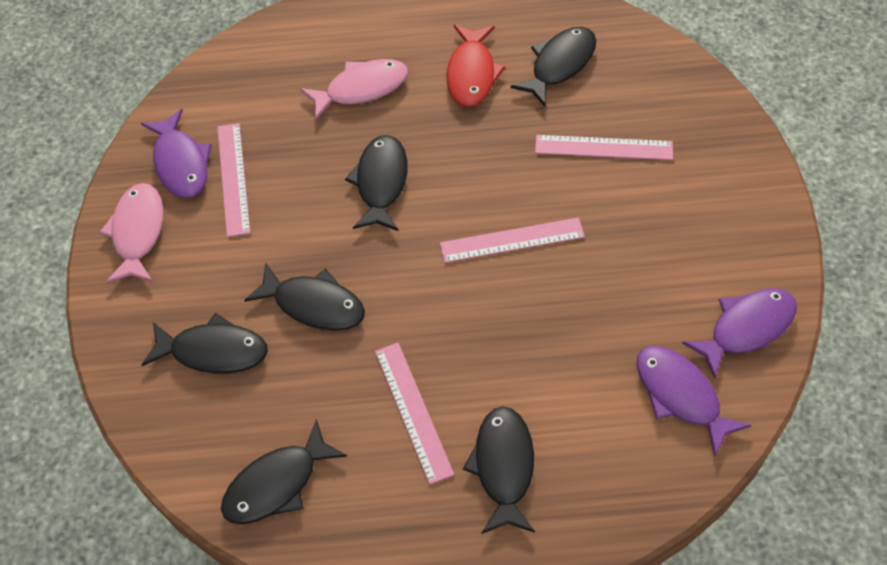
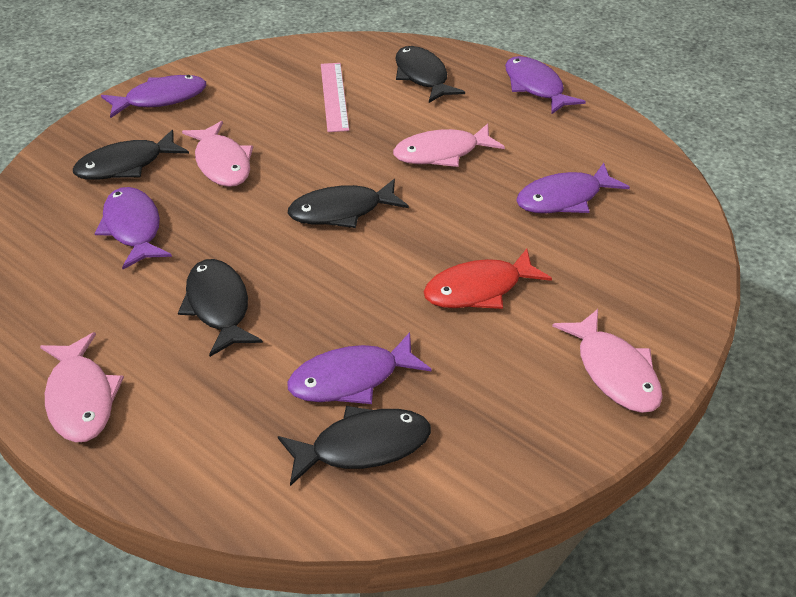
black fish: [142,313,268,373] [221,419,347,524] [244,263,365,331] [345,135,408,231] [463,406,535,534] [510,27,596,107] = 6 -> [73,130,189,180] [178,259,263,357] [278,406,431,486] [288,179,409,228] [395,46,465,103] = 5
pink fish: [99,183,163,283] [300,59,408,121] = 2 -> [40,332,124,442] [182,121,253,187] [393,124,505,167] [552,309,663,413] = 4
pink ruler: [217,123,251,237] [375,343,454,485] [440,218,585,263] [535,135,673,160] = 4 -> [321,63,349,132] = 1
purple fish: [141,109,212,198] [637,346,752,456] [682,288,797,378] = 3 -> [95,187,172,269] [101,75,206,118] [287,332,432,404] [505,56,586,114] [516,163,630,213] = 5

